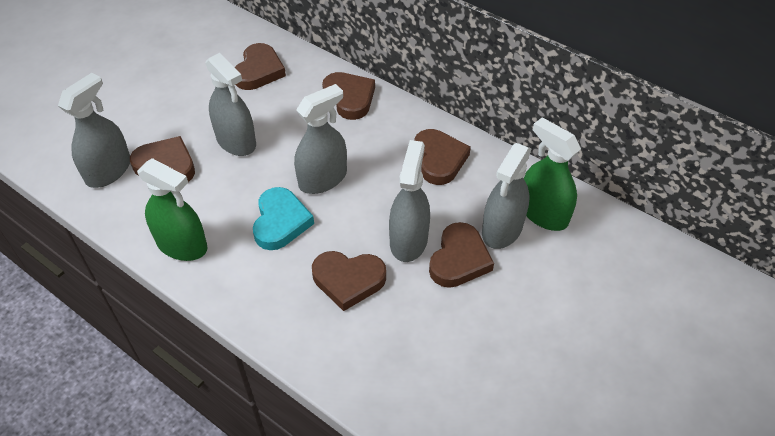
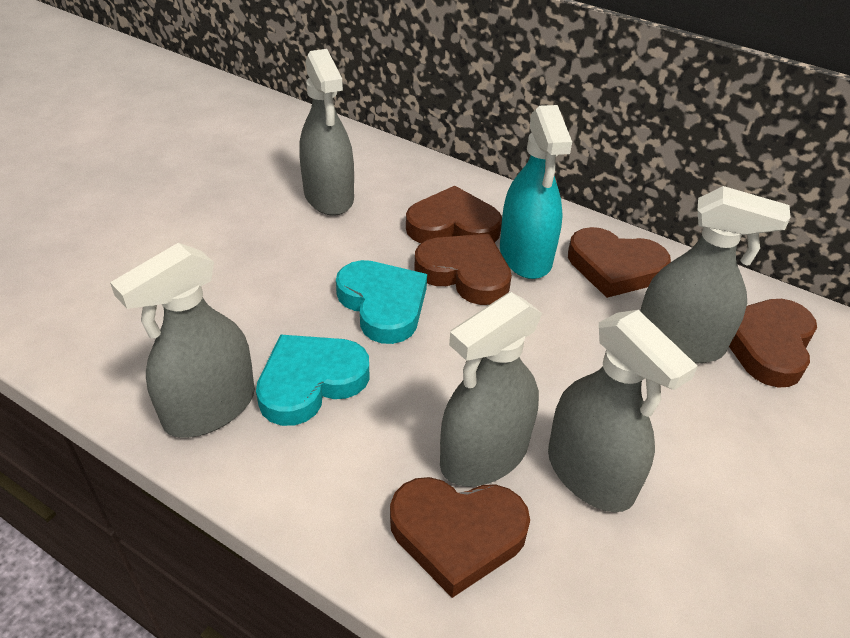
brown heart: [130,136,195,182] [234,43,286,90] [312,251,386,311] [322,72,375,120] [414,129,471,185] [429,222,494,288] = 6 -> [390,477,530,598] [406,186,502,243] [415,234,512,305] [568,227,671,298] [729,299,817,388] = 5
green spray bottle: [137,158,208,261] [524,117,581,231] = 2 -> none = 0
turquoise heart: [253,187,314,250] = 1 -> [256,335,370,426] [336,260,427,344] = 2
turquoise spray bottle: none = 0 -> [500,105,572,279] = 1

